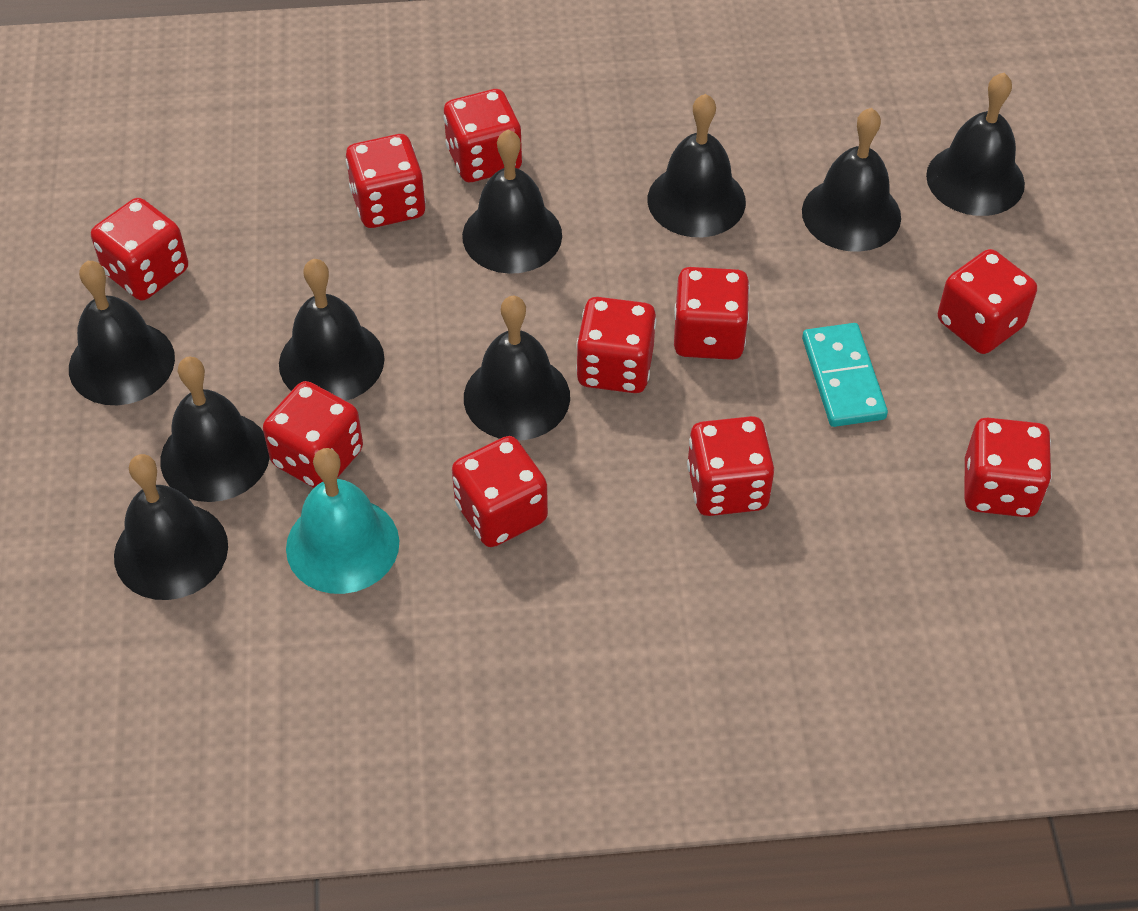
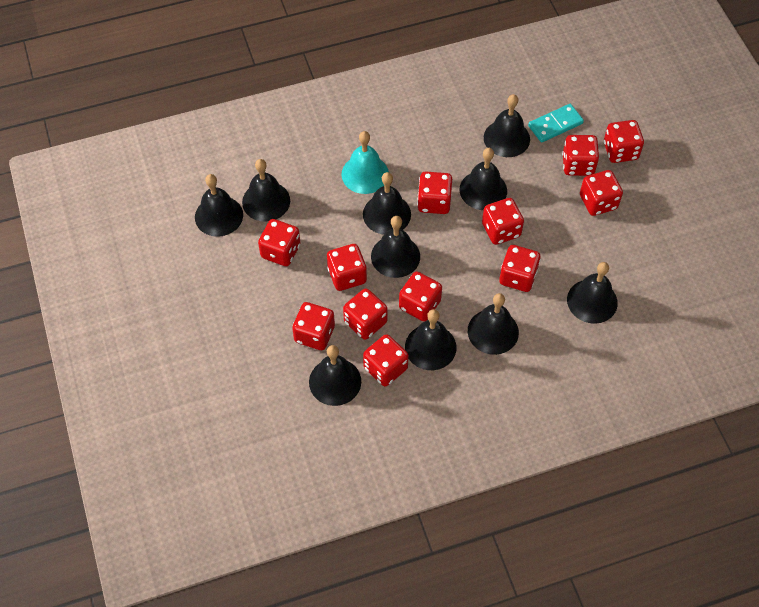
black bell: [69,261,175,405] [114,454,228,600] [160,356,270,502] [279,259,385,401] [462,130,562,274] [464,296,570,440] [648,94,746,237] [802,108,901,252] [926,73,1025,216] = 9 -> [195,174,243,237] [242,159,290,222] [309,345,361,406] [363,172,411,235] [371,216,420,278] [405,309,456,370] [460,148,507,210] [468,293,519,355] [484,94,530,157] [567,262,618,324] = 10
red dice: [91,198,188,300] [263,381,363,488] [346,134,426,228] [444,89,522,182] [452,436,548,547] [576,297,656,393] [674,267,750,360] [687,416,774,516] [938,249,1037,354] [964,417,1052,517] = 10 -> [258,219,300,266] [292,302,335,350] [327,244,367,291] [343,288,388,340] [363,334,409,387] [399,271,442,322] [417,171,452,214] [482,198,524,245] [499,245,541,292] [562,135,599,176] [580,170,623,216] [604,120,644,163] = 12

